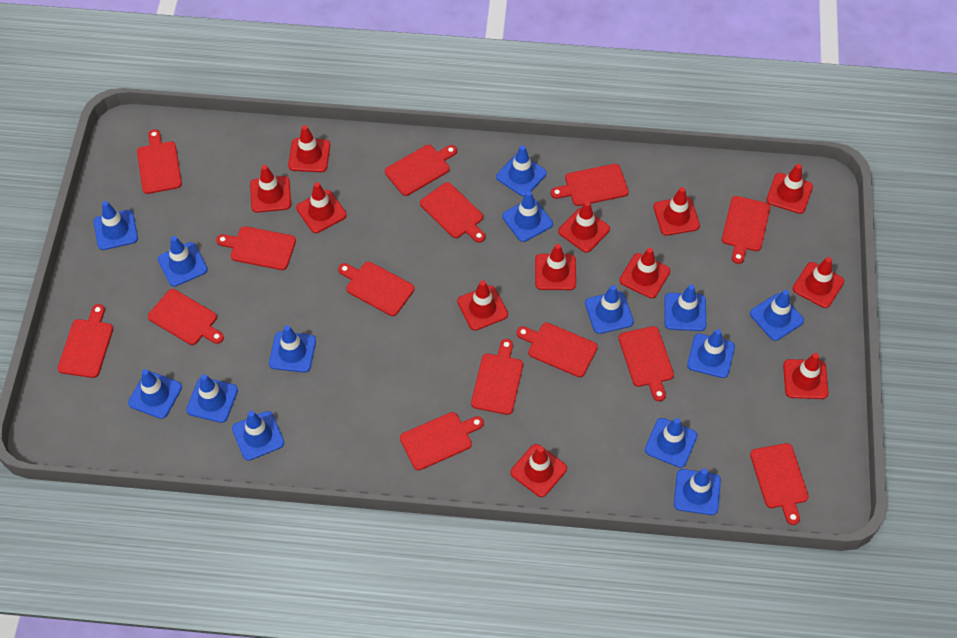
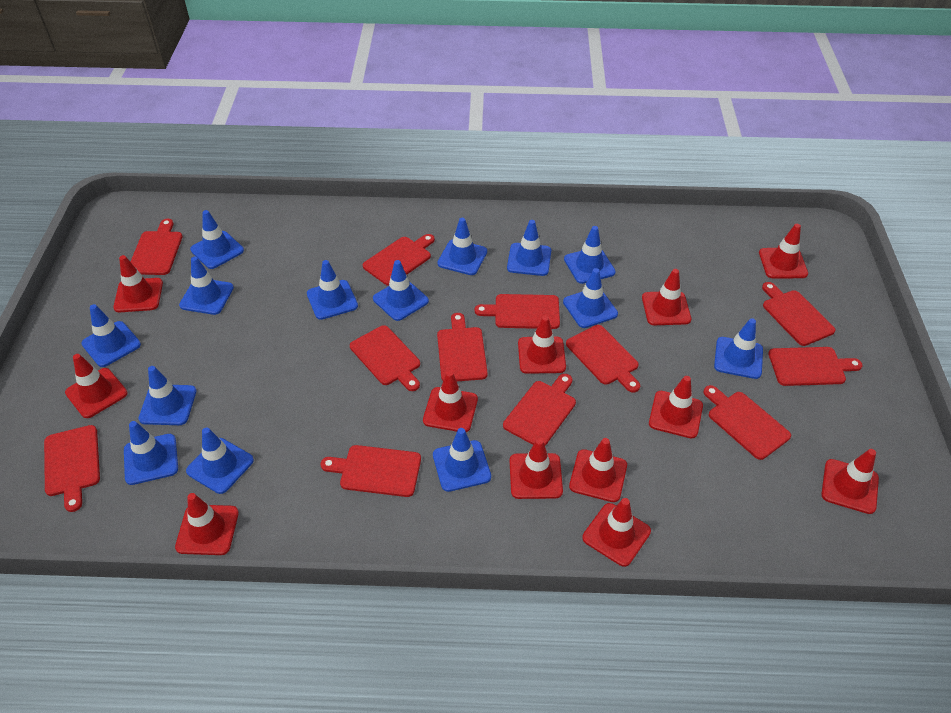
red cutting board: [58,304,113,378] [137,129,182,194] [148,289,224,345] [216,226,296,270] [338,262,415,316] [385,145,457,196] [400,412,484,470] [420,182,485,243] [471,339,523,415] [516,323,598,377] [551,164,629,206] [619,326,674,401] [722,196,770,264] [750,443,809,525] = 14 -> [44,425,100,512] [130,219,183,275] [321,445,421,497] [350,325,420,391] [363,234,435,286] [437,313,488,381] [475,294,560,329] [503,374,576,446] [566,325,640,393] [703,385,791,460] [762,282,835,346] [768,347,863,386] = 12

